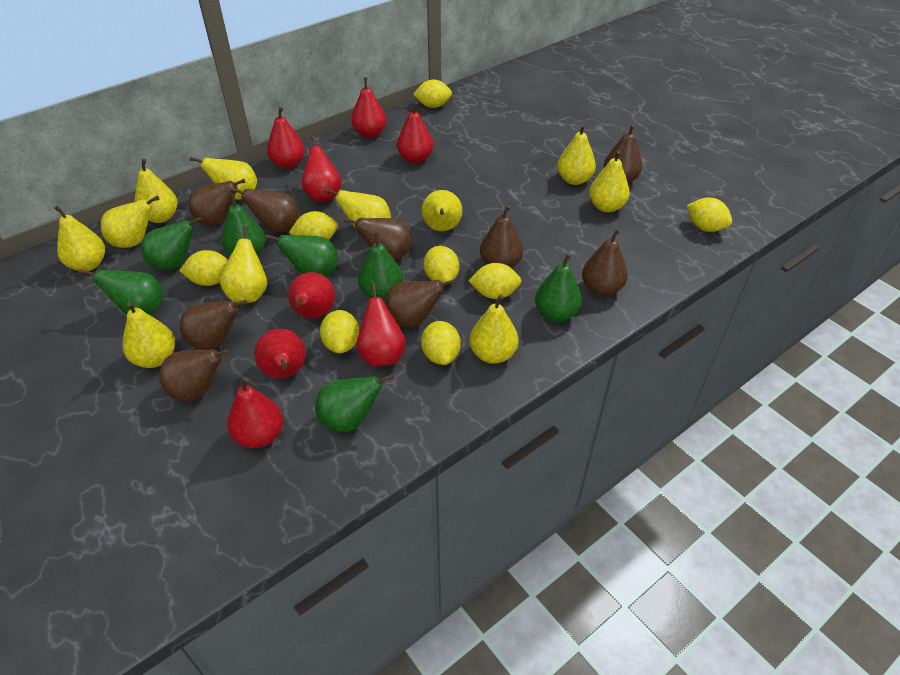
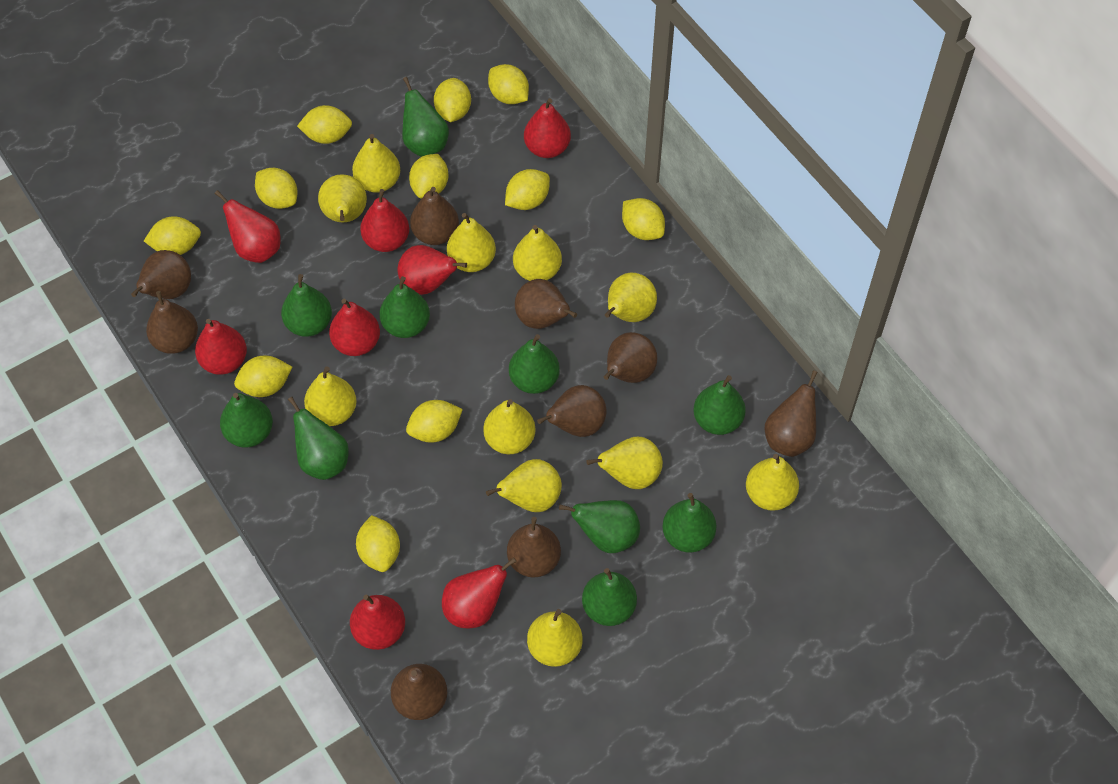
green pear: [78,269,164,315] [141,216,202,270] [222,194,266,256] [265,234,338,277] [315,374,394,432] [358,232,403,301] [535,254,582,322] = 7 -> [220,393,273,448] [281,274,332,337] [288,397,349,480] [380,276,430,338] [402,77,449,157] [509,334,560,394] [559,500,640,553] [582,568,637,626] [662,493,717,553] [693,375,746,435] = 10
yellow lemon: [179,250,228,286] [289,211,338,240] [320,310,359,353] [413,79,452,108] [421,321,461,365] [424,246,459,283] [469,263,521,299] [687,198,732,232] = 8 -> [144,216,201,255] [234,356,292,397] [255,168,297,209] [297,105,352,144] [356,515,400,572] [406,400,463,443] [409,154,448,199] [434,78,471,122] [488,64,529,104] [505,169,550,210] [622,198,665,240] = 11

